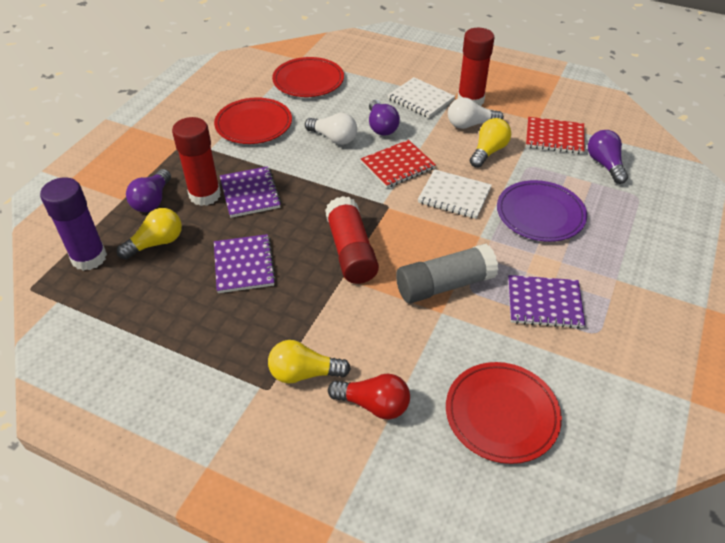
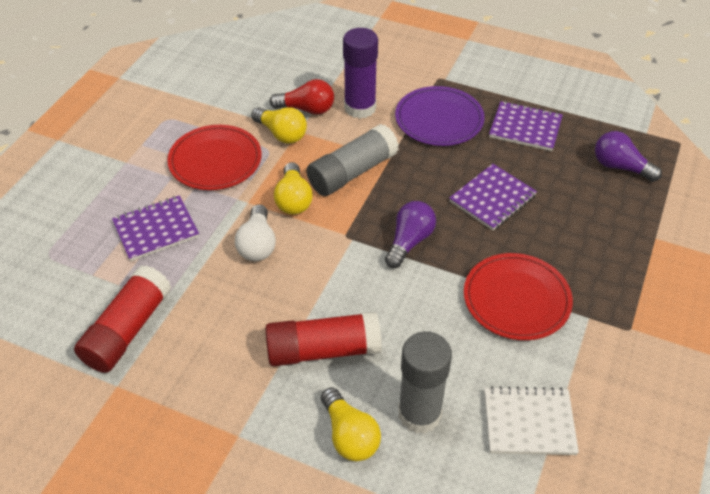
grey glue stick: [396,244,498,303] = 1 -> [306,124,399,196] [398,331,452,434] = 2
purple light bulb: [126,169,171,212] [369,100,400,136] [588,130,628,184] = 3 -> [385,201,436,268] [595,131,662,182] = 2
red glue stick: [172,117,221,206] [325,196,379,284] [458,28,495,106] = 3 -> [74,265,171,373] [265,312,382,366] = 2
red notebook: [361,140,436,188] [526,117,585,154] = 2 -> none = 0
red plate: [214,98,292,144] [272,57,344,97] [446,362,562,464] = 3 -> [167,125,262,190] [464,253,573,340] = 2
white light bulb: [305,113,357,145] [448,97,504,129] = 2 -> [235,204,276,261] = 1
white notebook: [387,77,455,118] [418,169,492,219] = 2 -> [485,386,579,455] = 1

